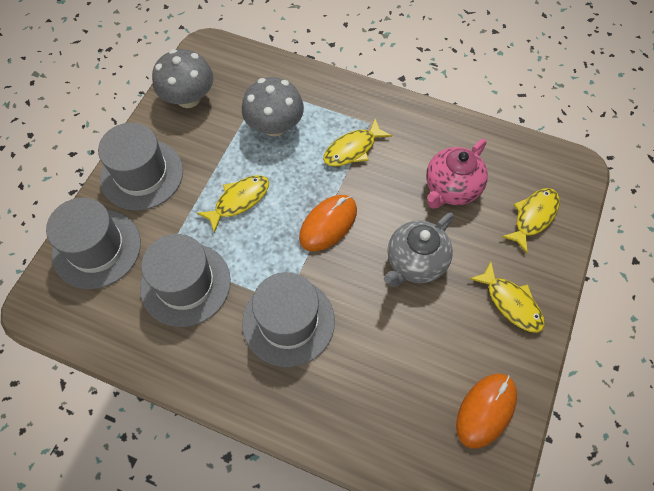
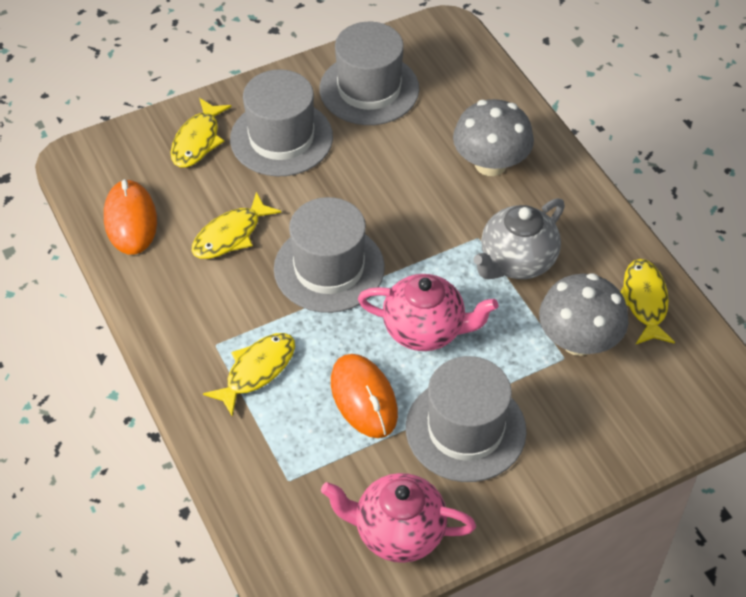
pink teapot: [426,139,488,209] = 1 -> [321,473,476,563] [358,274,498,351] = 2

